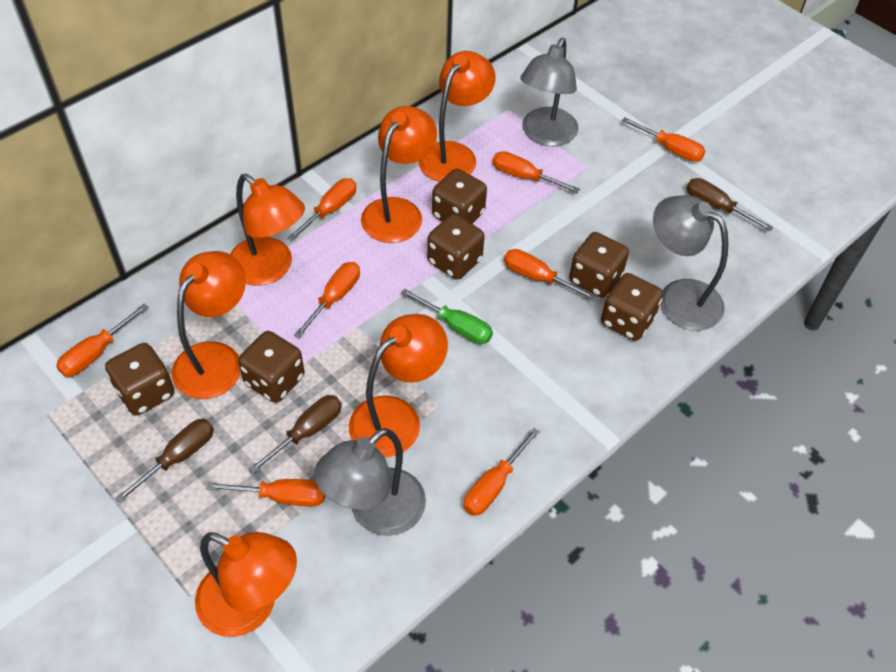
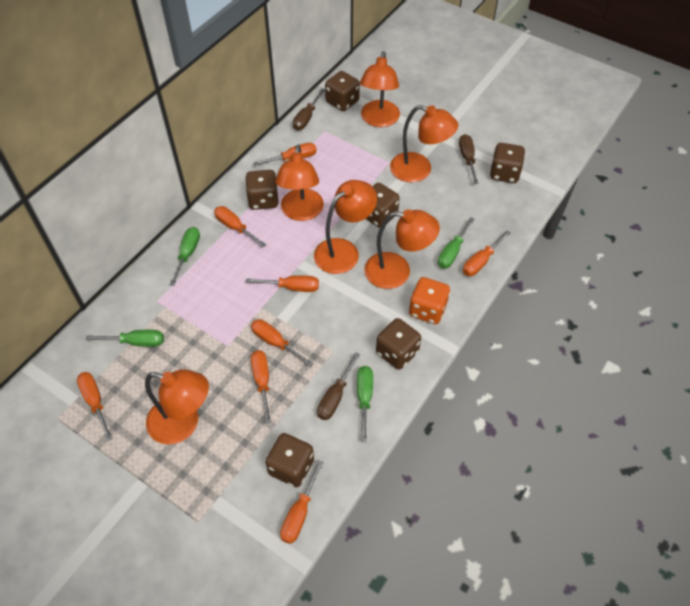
green screwdriver: [401,288,493,344] = 1 -> [86,330,164,347] [170,227,200,286] [357,366,373,442] [438,217,474,269] = 4
grey lamp: [314,428,426,536] [520,38,579,146] [653,195,728,330] = 3 -> none = 0
orange dice: none = 0 -> [409,277,450,324] = 1

